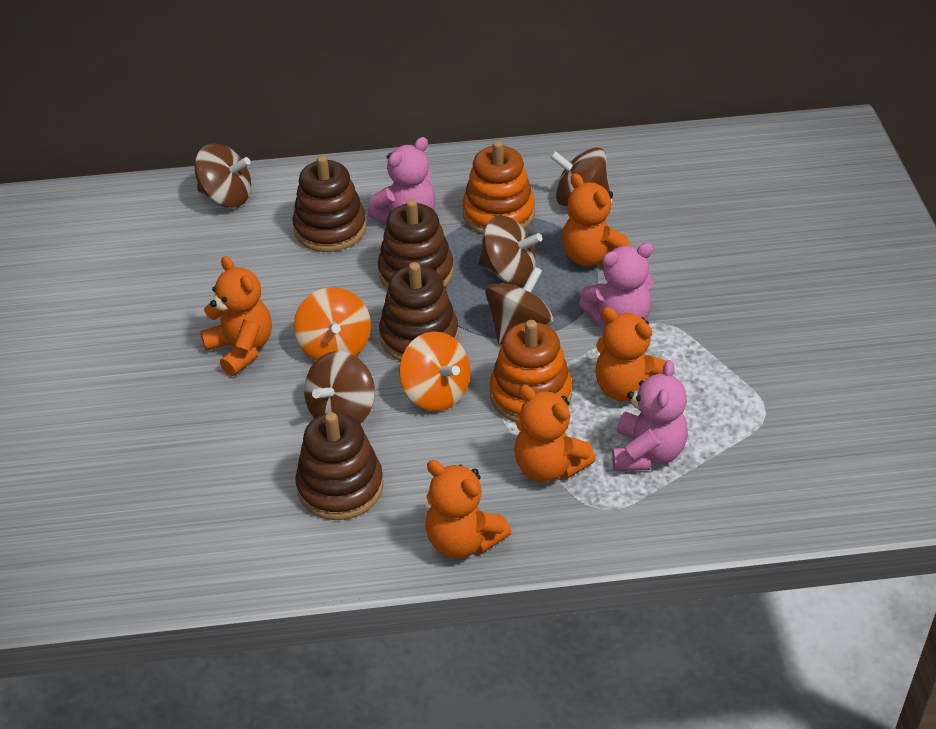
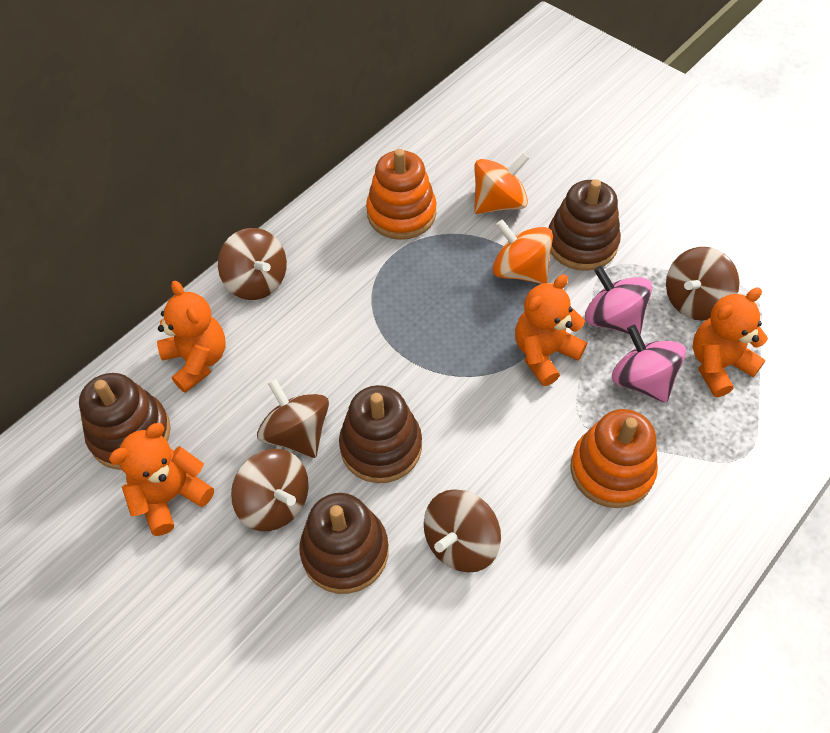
orange teddy bear: [200,256,272,376] [425,460,511,558] [514,385,596,482] [562,173,631,267] [595,307,666,401] = 5 -> [109,423,214,536] [157,281,225,393] [515,274,587,386] [693,287,768,397] = 4
pink spinning top: none = 0 -> [585,266,652,335] [612,325,686,403] = 2
pink teddy bear: [367,137,436,224] [579,243,654,326] [612,360,688,471] = 3 -> none = 0

